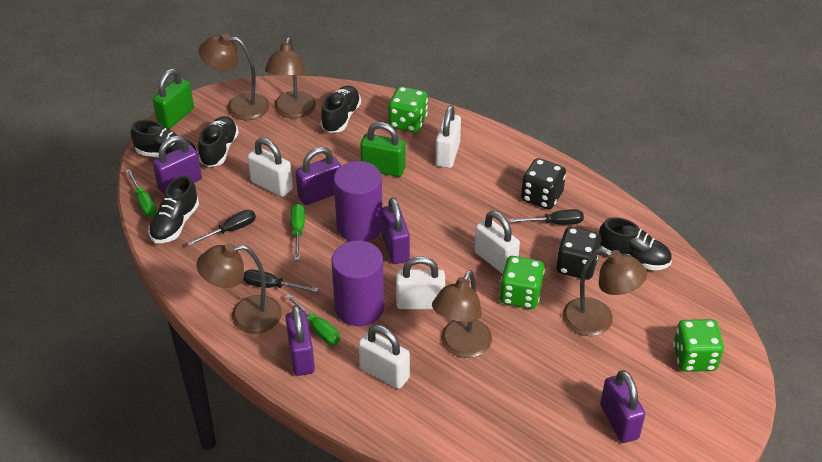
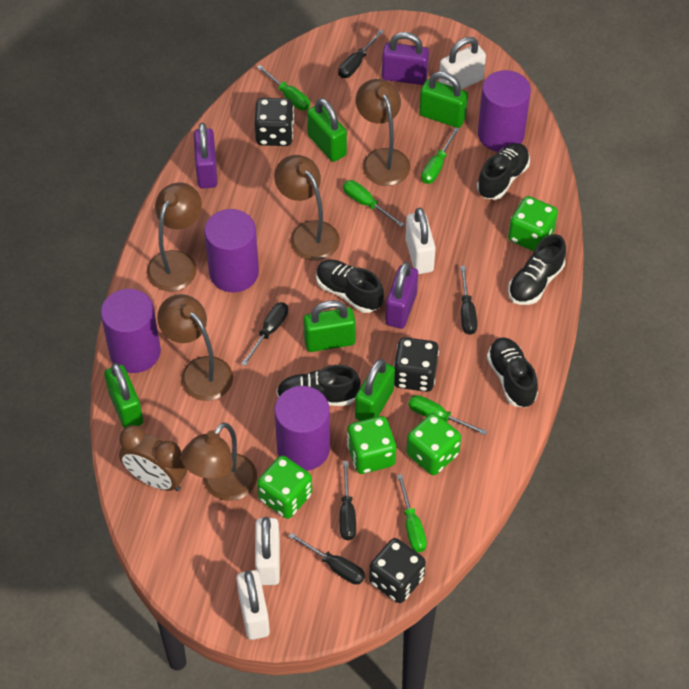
black dice: [521,158,566,209] [556,227,601,280] = 2 -> [254,98,294,146] [369,538,426,603] [394,337,439,392] = 3
black screwdriver: [187,210,256,246] [243,269,318,292] [510,209,584,225] = 3 -> [241,302,288,366] [288,532,365,585] [338,30,384,78] [340,461,356,540] [460,266,477,335] = 5
brown clock: none = 0 -> [119,425,187,491] = 1
green dice: [388,86,428,133] [499,256,545,309] [673,319,724,372] = 3 -> [257,455,312,519] [347,416,396,474] [406,413,461,475] [508,196,558,251] = 4
green padlock: [153,69,194,129] [360,122,406,177] = 2 -> [104,363,143,428] [303,300,356,352] [307,98,347,162] [355,359,395,421] [419,71,468,128] = 5
green screwdriver: [126,169,157,217] [286,294,340,345] [291,203,305,260] = 3 -> [257,65,310,110] [343,180,404,227] [397,474,427,552] [408,395,487,435] [421,127,459,184] = 5
purple cylinder: [331,241,384,326] [334,161,382,242] = 2 -> [101,289,161,373] [204,209,259,292] [274,386,330,471] [478,70,531,152] = 4
purple padlock: [152,136,202,195] [286,305,315,376] [295,147,341,205] [381,198,410,264] [600,370,645,443] = 5 -> [194,123,217,188] [382,32,429,85] [385,262,418,329] = 3
white padlock: [247,138,293,197] [358,325,410,389] [396,256,445,309] [436,105,461,168] [474,211,520,274] = 5 -> [236,570,270,640] [255,517,280,585] [405,208,436,274] [439,37,486,89] = 4

